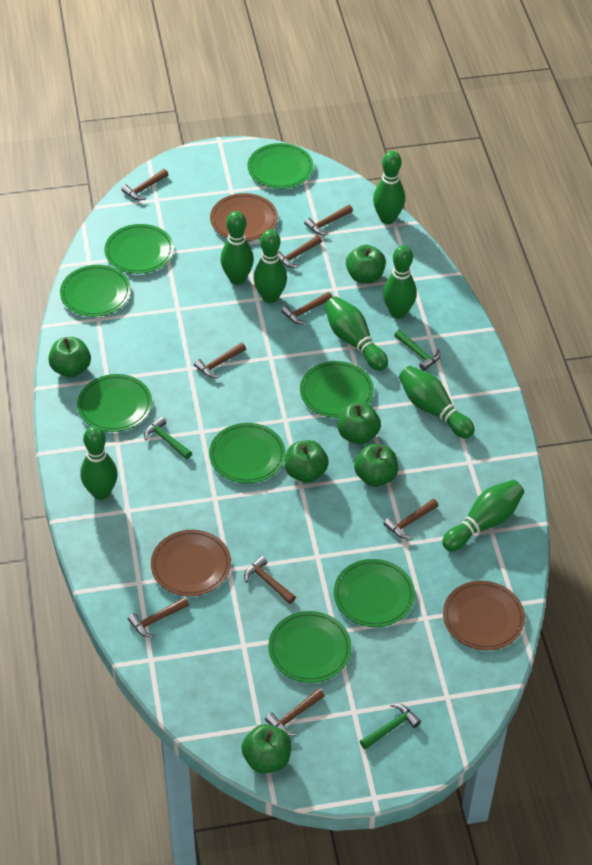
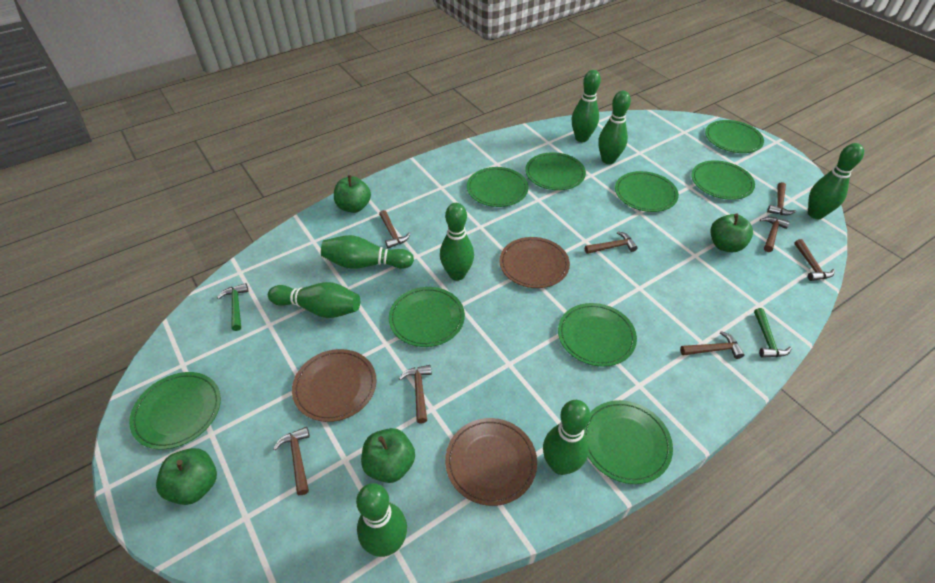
brown hammer: [121,169,169,200] [128,597,189,637] [194,342,246,378] [244,556,296,604] [265,688,325,736] [278,235,322,268] [281,292,332,324] [304,205,353,235] [383,499,438,539] = 9 -> [273,427,310,495] [379,210,410,248] [399,365,432,424] [585,231,638,254] [680,331,744,359] [760,217,790,252] [767,182,796,215] [794,239,835,281] = 8
green apple: [48,337,91,378] [241,724,291,774] [285,440,329,483] [338,403,381,445] [346,244,386,283] [354,444,398,487] = 6 -> [156,448,217,505] [334,175,371,213] [361,428,415,483] [710,214,753,252] = 4
green hammer: [144,416,192,459] [360,704,421,750] [394,330,440,371] = 3 -> [217,283,248,331] [754,308,792,358] = 2
green plate: [60,265,131,317] [77,374,152,432] [104,224,174,274] [209,423,286,483] [247,143,314,189] [268,611,352,683] [300,361,374,418] [334,559,415,627] = 8 -> [129,372,221,450] [389,287,465,347] [467,167,529,207] [525,152,586,190] [558,303,637,367] [584,400,673,484] [615,171,679,212] [691,160,755,200] [705,120,764,153] = 9

